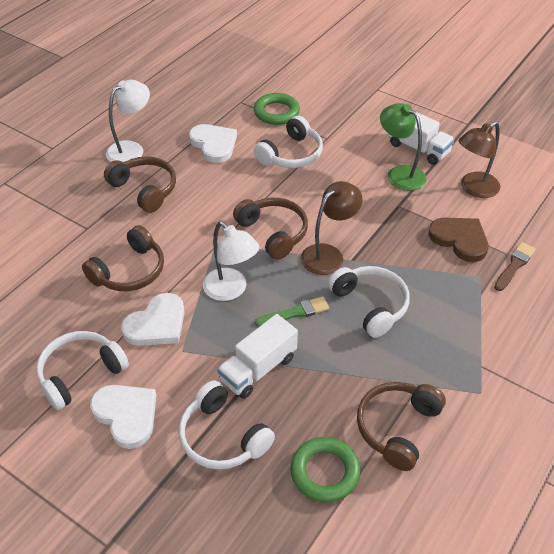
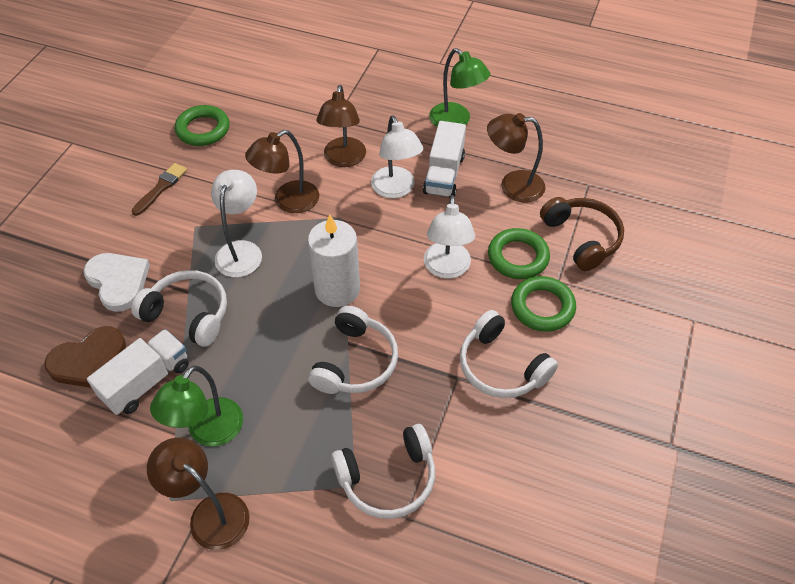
brown headphones: [82,225,164,291] [104,156,176,213] [233,198,308,260] [357,382,446,471] = 4 -> [540,197,624,271] = 1
brown lamp: [301,181,363,275] [459,121,501,198] = 2 -> [147,438,250,550] [245,130,319,213] [316,85,366,167] [487,113,546,202] = 4
green brush: [255,296,329,327] = 1 -> none = 0
green lamp: [380,103,426,191] = 1 -> [150,366,243,447] [429,48,490,127] = 2
green ring: [254,93,300,125] [290,437,361,503] = 2 -> [175,105,229,146] [488,228,550,279] [511,276,576,332] = 3
white candle: none = 0 -> [308,214,360,307] = 1
white heart: [90,385,157,449] [121,293,185,346] [189,124,237,163] = 3 -> [83,253,150,312] = 1
white lamp: [106,80,150,163] [203,221,259,301] = 2 -> [211,170,262,277] [371,115,423,198] [424,195,475,279] = 3

